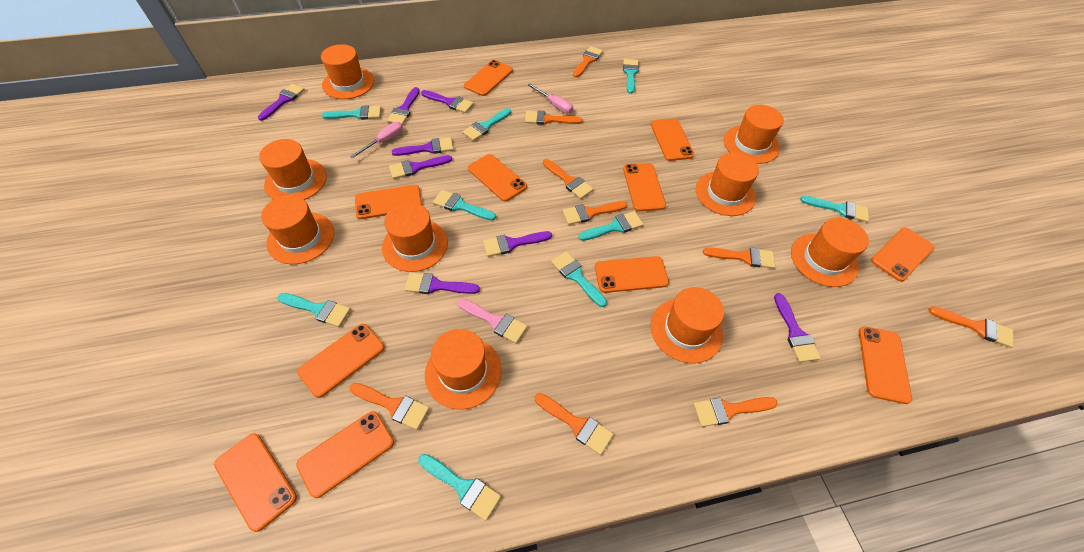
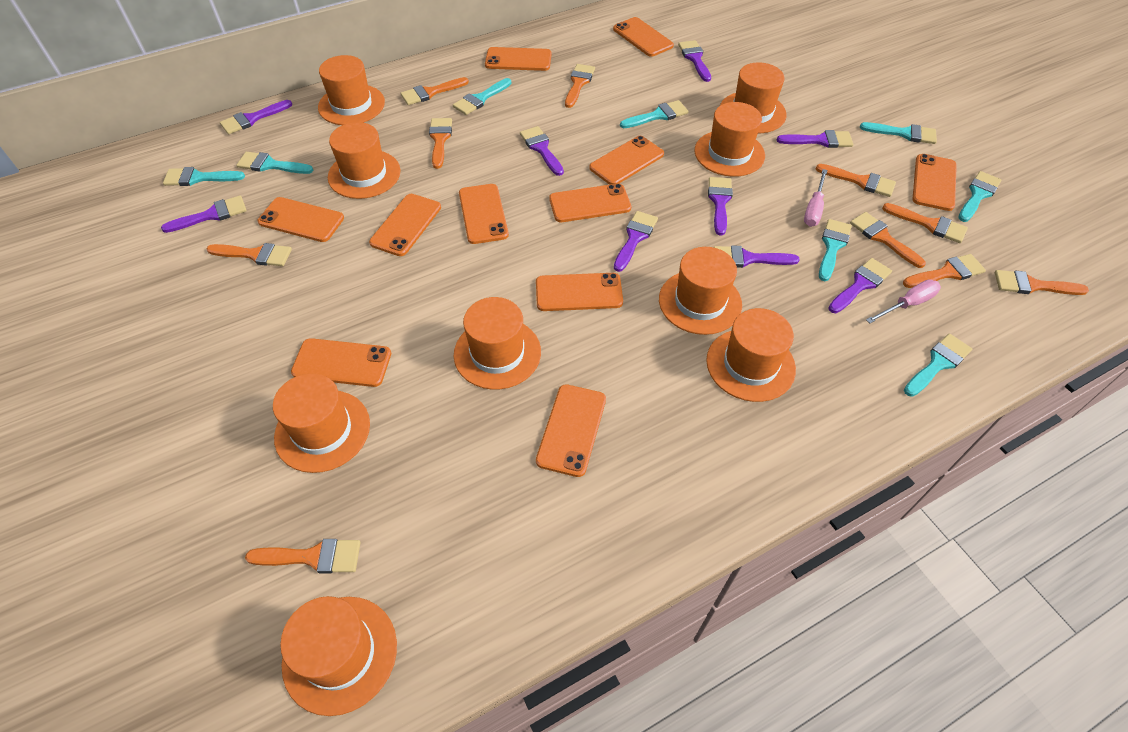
orange brush: [350,383,430,430] [525,110,582,125] [535,393,614,455] [543,159,593,199] [563,201,627,225] [573,46,603,77] [693,397,778,427] [703,247,775,269] [929,306,1014,348] = 9 -> [207,243,292,266] [245,539,361,573] [400,77,469,105] [429,118,452,169] [565,64,595,108] [816,164,896,197] [850,212,926,268] [882,203,968,243] [903,254,986,288] [995,270,1089,295] = 10
pink brush: [457,298,527,343] = 1 -> none = 0
purple brush: [258,84,305,121] [387,87,420,125] [389,155,452,179] [392,137,454,156] [404,272,480,294] [421,90,474,113] [483,231,552,257] [774,293,821,362] = 8 -> [161,196,247,233] [220,100,292,134] [520,126,564,176] [614,211,658,272] [678,40,711,82] [708,177,733,236] [713,245,800,268] [777,130,853,148] [828,258,892,313] = 9
turquoise brush: [278,293,351,327] [322,105,381,120] [418,454,501,521] [433,190,496,221] [463,108,511,141] [551,251,607,307] [578,211,644,241] [623,59,639,94] [800,196,869,222] = 9 -> [163,167,245,186] [236,152,313,174] [453,78,512,115] [620,100,688,128] [819,219,852,281] [860,122,937,144] [904,334,972,397] [959,171,1001,222] = 8

